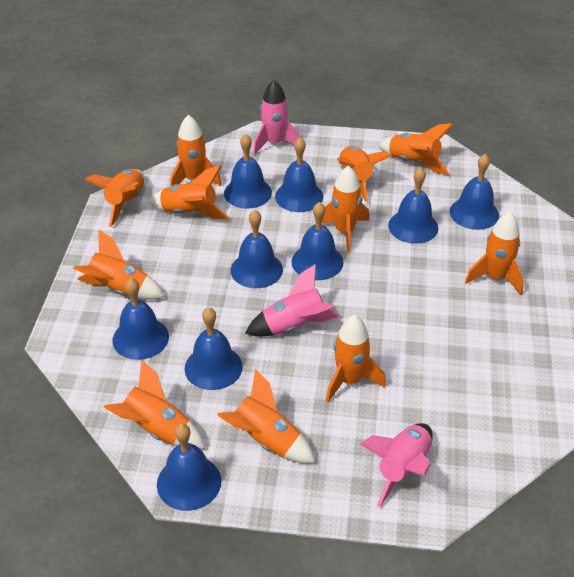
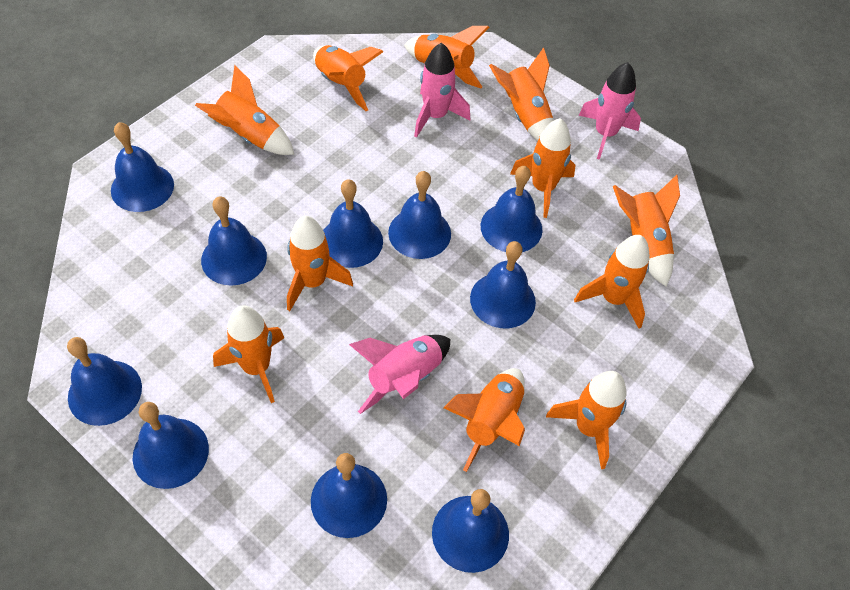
blue bell: [113,278,169,360] [157,424,221,511] [185,307,243,390] [224,134,272,208] [231,210,283,288] [275,138,323,212] [291,202,343,280] [388,167,439,244] [450,154,499,230] = 9 -> [67,337,142,426] [111,122,174,212] [133,402,209,489] [201,196,267,286] [311,453,387,538] [323,179,383,268] [388,171,451,259] [432,489,509,573] [470,241,536,328] [481,166,543,252] = 10

